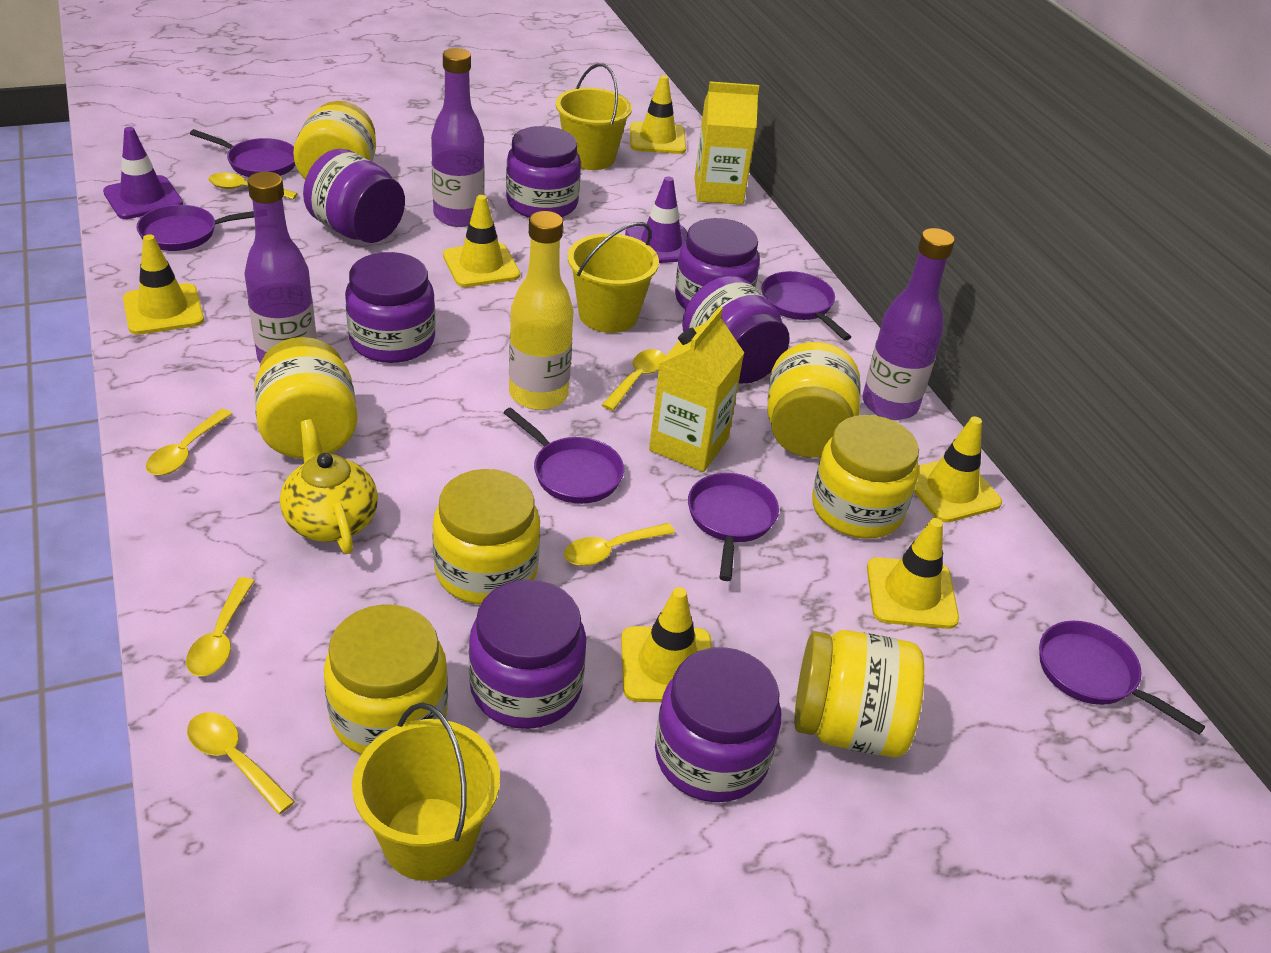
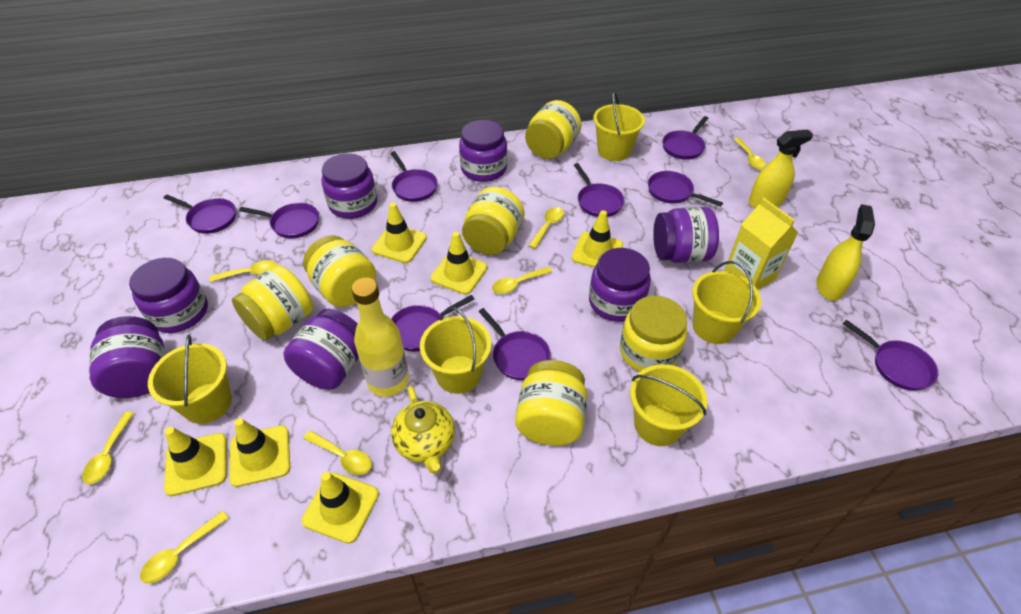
purple bottle: [244,171,316,363] [431,48,485,227] [862,228,955,420] = 3 -> none = 0
purple pan: [136,205,254,251] [190,129,295,177] [503,407,624,504] [688,473,779,581] [761,271,851,340] [1039,621,1205,735] = 6 -> [164,195,236,234] [239,203,319,239] [390,151,438,202] [391,295,474,351] [479,308,551,380] [574,163,625,217] [648,171,723,206] [662,116,709,160] [843,320,938,391] = 9
purple traffic cone: [103,127,183,219] [625,177,687,263] = 2 -> none = 0
yellow bucket: [352,703,500,881] [555,63,632,170] [568,222,659,333] = 3 -> [148,335,232,424] [420,307,491,394] [593,91,645,161] [630,364,708,446] [692,261,761,344] = 5
yellow carton: [649,307,744,472] [694,81,759,205] = 2 -> [724,197,798,290] = 1
yellow jar: [254,337,358,459] [293,101,376,180] [324,604,448,755] [432,469,540,604] [767,342,861,458] [794,630,924,758] [812,415,919,539] = 7 -> [232,265,313,341] [303,235,376,307] [462,187,524,255] [515,360,587,446] [525,100,581,159] [620,296,687,372] = 6
yellow spoon: [146,409,232,475] [186,577,254,676] [187,712,295,814] [208,173,298,199] [564,523,675,566] [602,349,665,411] = 6 -> [82,411,134,485] [140,511,229,584] [209,260,277,282] [303,430,372,475] [492,266,552,294] [529,207,564,249] [734,138,766,170] = 7
yellow spray bottle: none = 0 -> [749,130,813,208] [816,204,875,301] = 2

